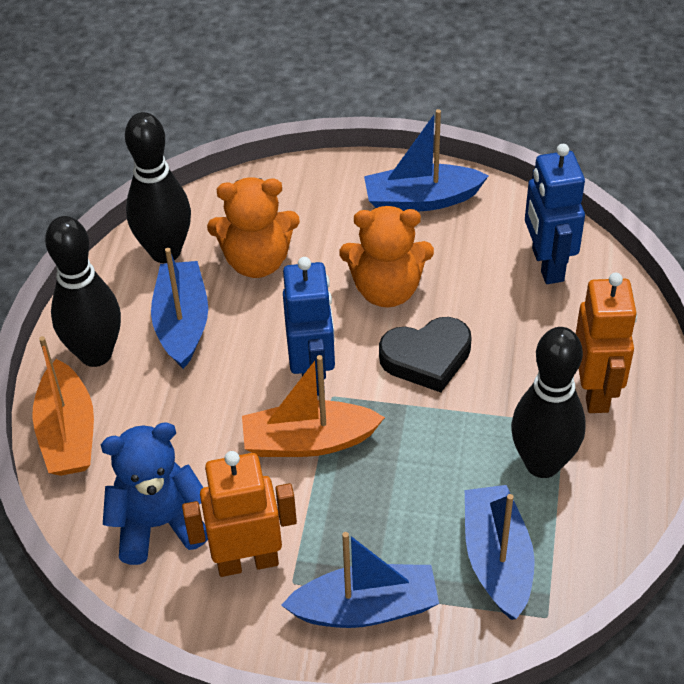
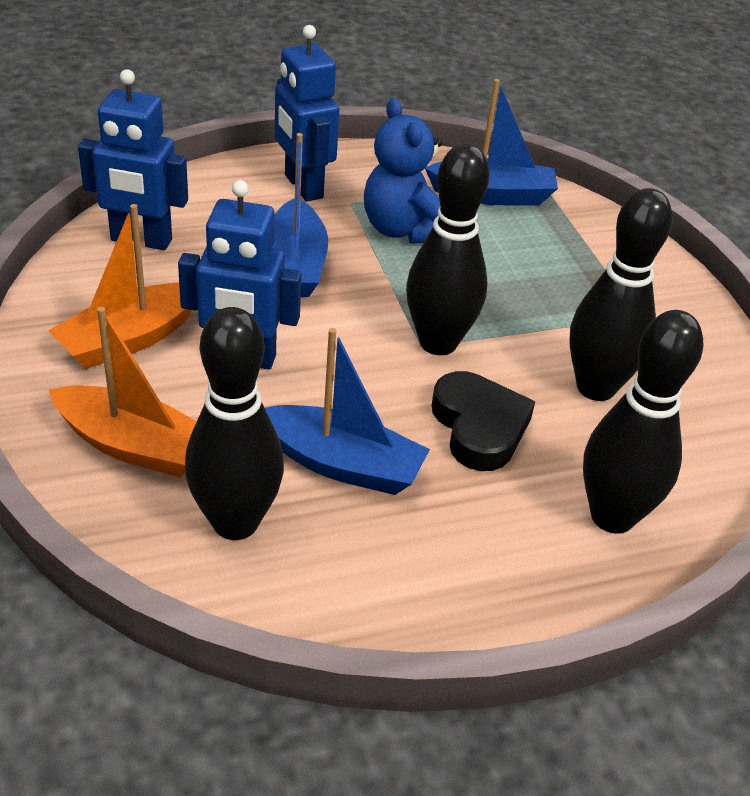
black bowling pin: [45,216,121,367] [125,112,191,263] [511,327,586,478] = 3 -> [185,307,284,540] [406,143,489,355] [569,188,673,401] [583,310,703,534] = 4
blue boat: [151,248,208,369] [281,532,439,628] [364,109,488,212] [465,485,535,620] = 4 -> [265,328,430,495] [272,133,328,297] [425,79,558,206] = 3
blue robot: [283,257,335,396] [525,144,585,284] = 2 -> [78,69,188,250] [178,180,301,370] [275,25,339,202] = 3
orange robot: [182,451,297,577] [576,273,637,413] = 2 -> none = 0
orange teddy bear: [207,177,300,278] [340,206,434,308] = 2 -> none = 0

